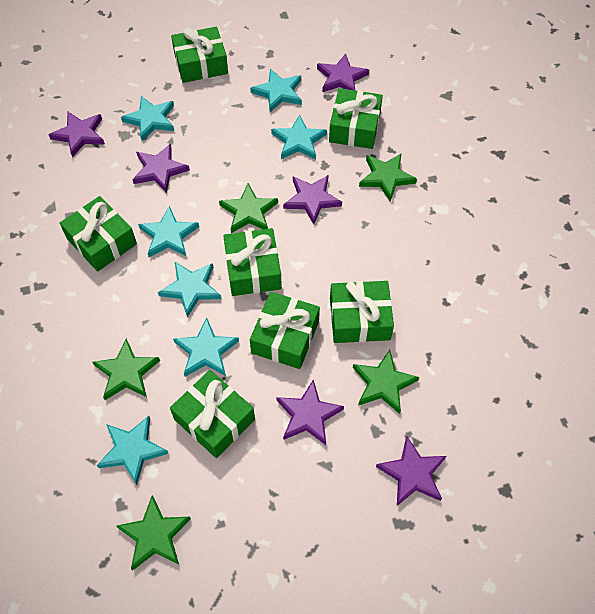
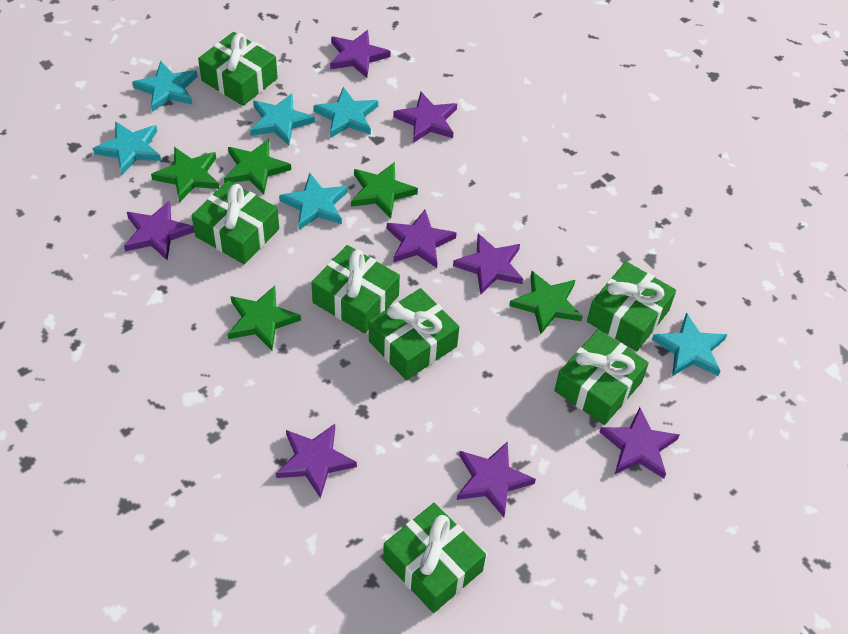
purple star: [49,112,105,157] [132,144,190,193] [276,380,344,445] [283,175,342,224] [317,53,369,92] [376,437,446,506] = 6 -> [124,201,194,260] [276,424,357,499] [330,30,390,78] [387,210,456,268] [393,92,457,143] [453,233,523,295] [457,441,536,517] [600,407,680,479] = 8
turquoise star: [97,416,169,485] [121,96,174,141] [138,206,199,257] [158,262,221,318] [173,318,239,377] [250,69,302,112] [271,114,327,160] = 7 -> [93,121,161,175] [132,61,198,112] [250,93,315,146] [279,173,348,230] [313,87,378,138] [652,313,727,376] = 6

